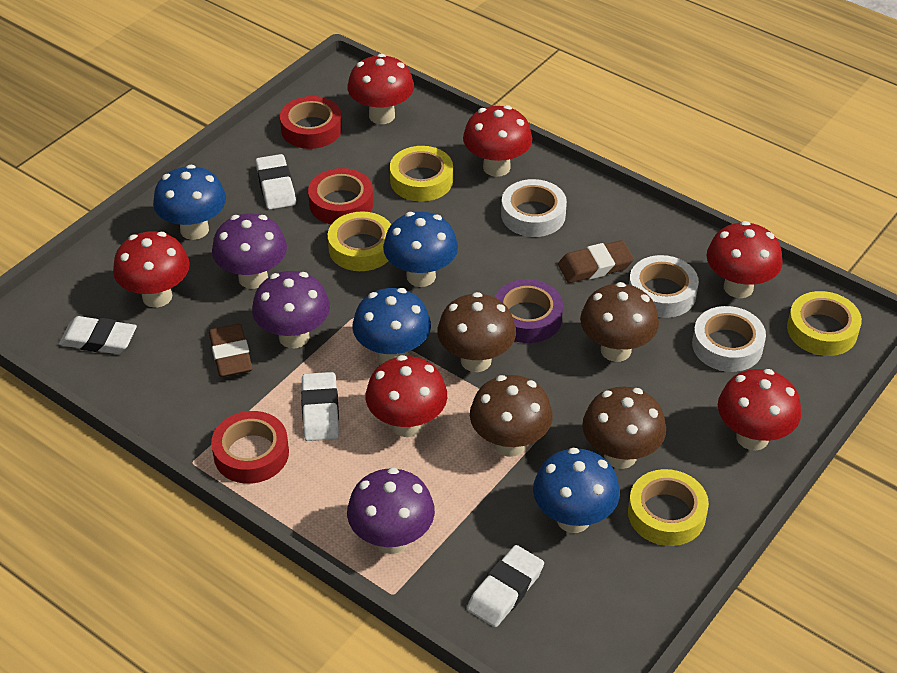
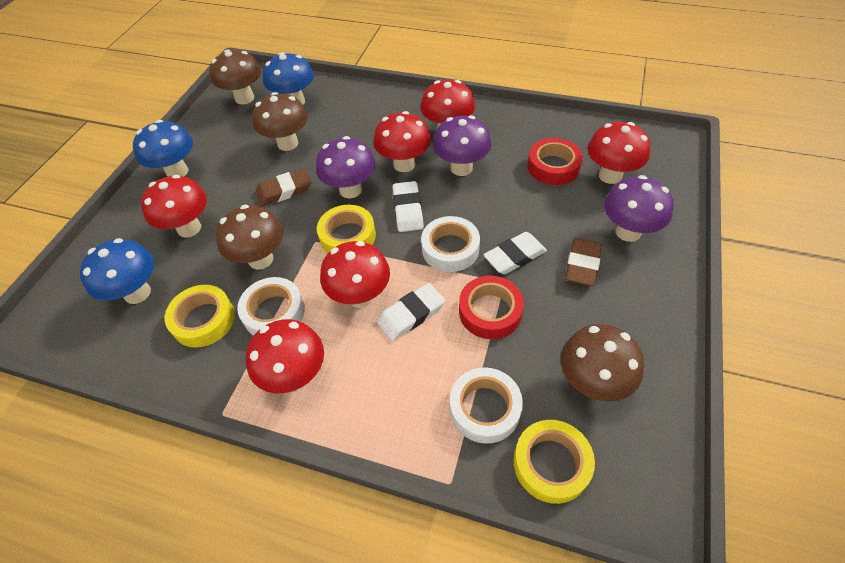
blue mushroom: [153,165,226,240] [352,288,431,363] [383,212,458,287] [533,448,620,533] = 4 -> [80,238,154,304] [133,120,193,177] [263,52,314,105] = 3
purple tape: [494,279,563,343] = 1 -> none = 0
red tape: [211,411,289,484] [280,96,342,149] [308,168,373,224] = 3 -> [459,276,524,339] [527,138,583,185] = 2
white eraser: [59,316,137,354] [255,154,296,210] [301,372,339,441] [467,545,544,627] = 4 -> [377,283,445,341] [393,181,424,232] [484,232,547,274] = 3
yellow tape: [328,211,391,271] [390,146,453,202] [628,469,709,546] [787,291,862,356] = 4 -> [165,285,235,348] [317,205,376,253] [514,420,595,504] = 3

